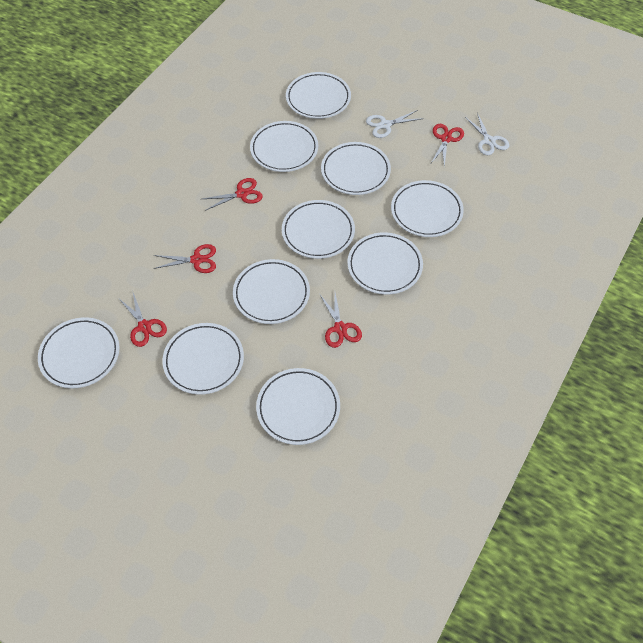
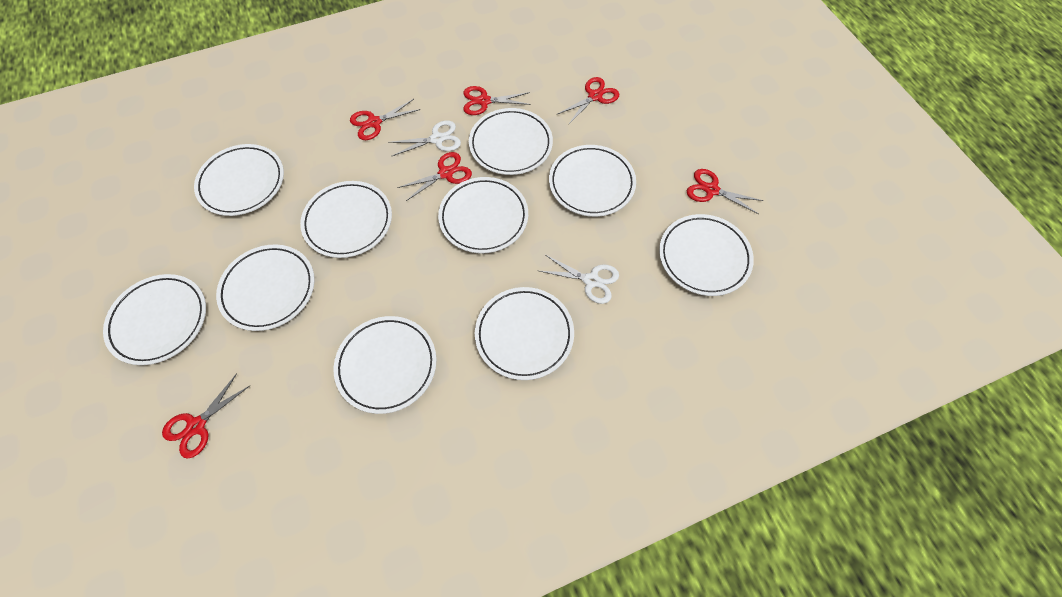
red scissors: [118,293,167,347] [153,244,216,273] [203,178,263,211] [320,293,362,348] [431,124,464,167] = 5 -> [162,373,251,459] [350,99,421,140] [397,152,472,201] [463,86,531,115] [558,77,619,124] [687,169,764,214] = 6

